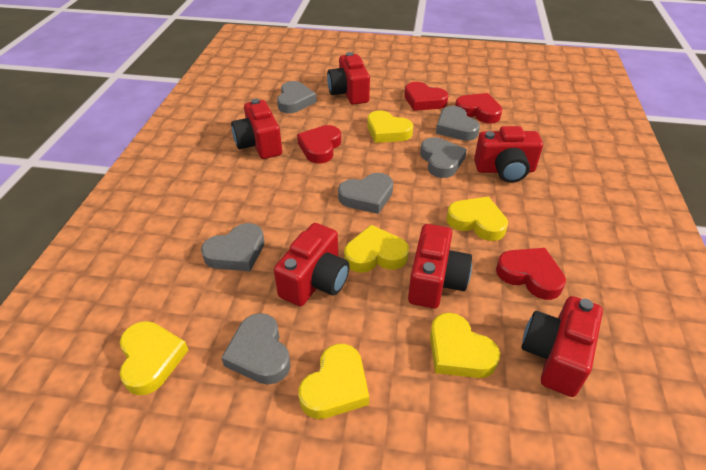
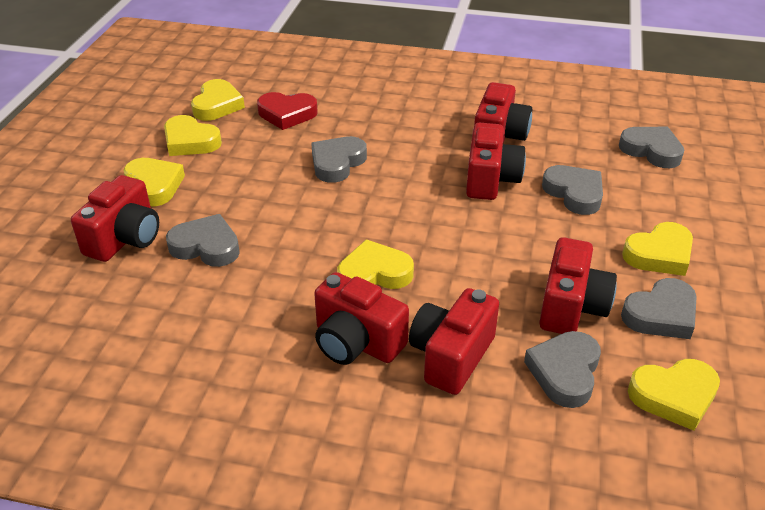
red heart: [297,125,341,164] [404,82,449,111] [455,93,502,123] [496,248,566,300] = 4 -> [257,92,318,130] = 1

